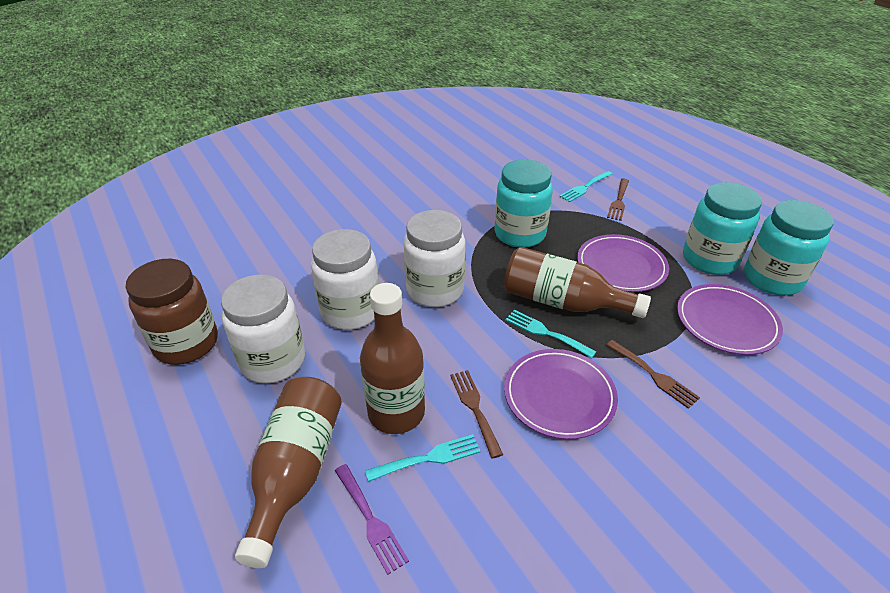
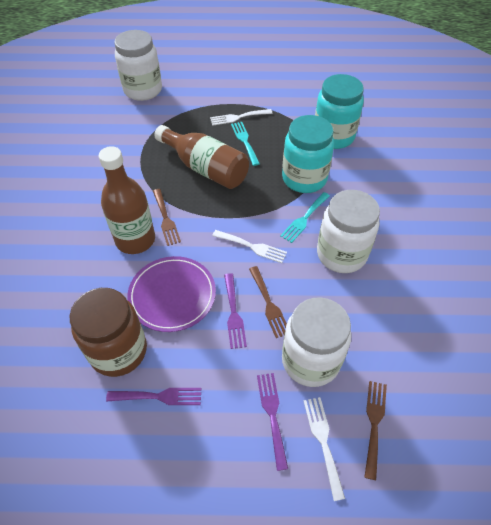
brown bottle: [235,377,342,568] [360,283,425,434] [504,247,651,318] = 3 -> [99,146,155,254] [154,125,249,189] = 2
purple fork: [335,464,409,575] = 1 -> [106,388,201,405] [224,273,247,349] [257,373,288,471] = 3
purple plate: [504,349,618,439] [577,234,669,292] [677,284,783,355] = 3 -> [127,256,216,332] = 1
turquoise fork: [365,434,481,482] [505,310,597,358] [559,171,612,202] = 3 -> [231,122,260,166] [280,192,330,243] = 2
turquoise jar: [495,159,553,248] [683,182,762,275] [744,200,834,296] = 3 -> [282,115,334,193] [315,74,364,149] = 2
white fork: none = 0 -> [210,109,273,126] [212,230,287,263] [304,397,345,501] = 3

